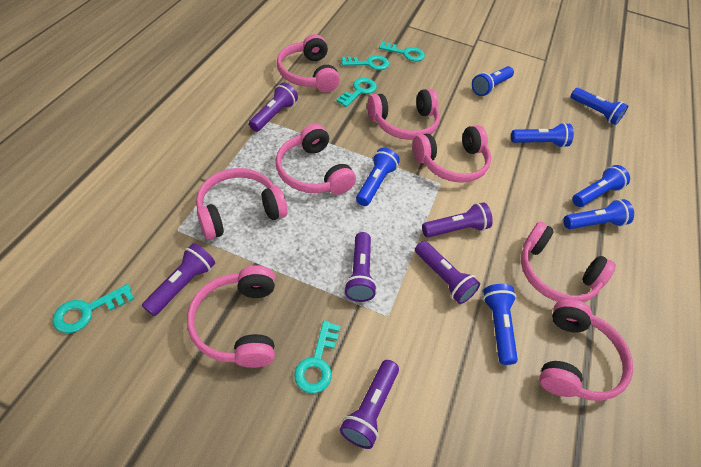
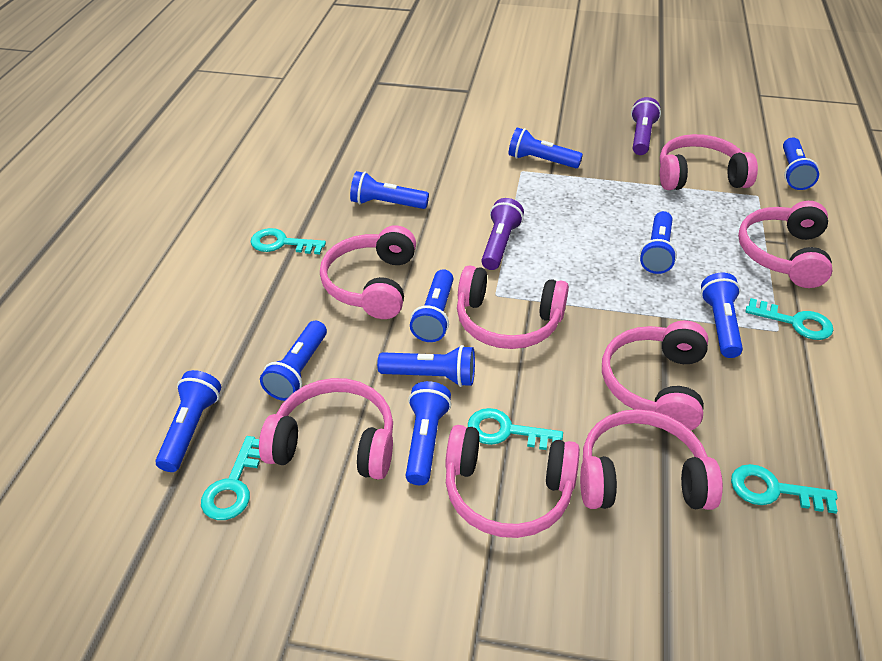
blue flashlight: [356,148,400,206] [472,66,514,96] [483,284,518,365] [511,123,574,148] [563,199,634,229] [571,88,628,125] [572,165,630,207] = 7 -> [155,370,221,472] [260,321,327,401] [350,171,429,209] [377,345,475,387] [406,381,451,485] [410,269,453,342] [508,127,583,168] [640,211,677,274] [701,273,743,358] [783,138,819,190] = 10
purple flashlight: [142,243,215,316] [249,82,298,132] [340,360,399,449] [344,232,377,302] [415,241,480,304] [422,202,493,238] = 6 -> [481,198,524,270] [631,97,661,155] = 2

